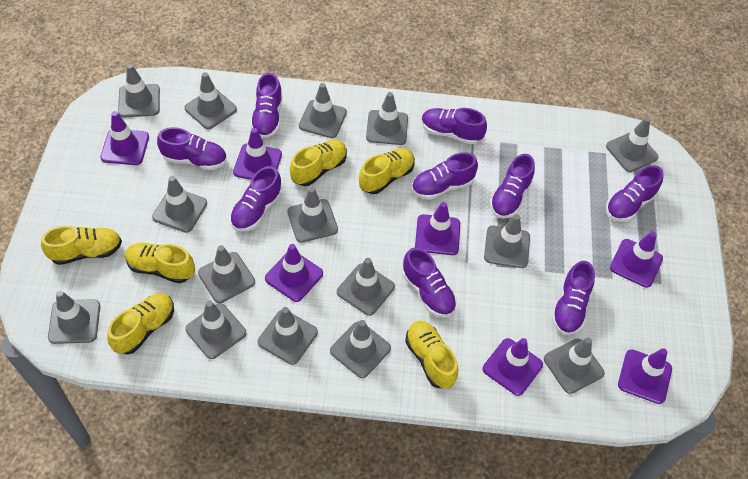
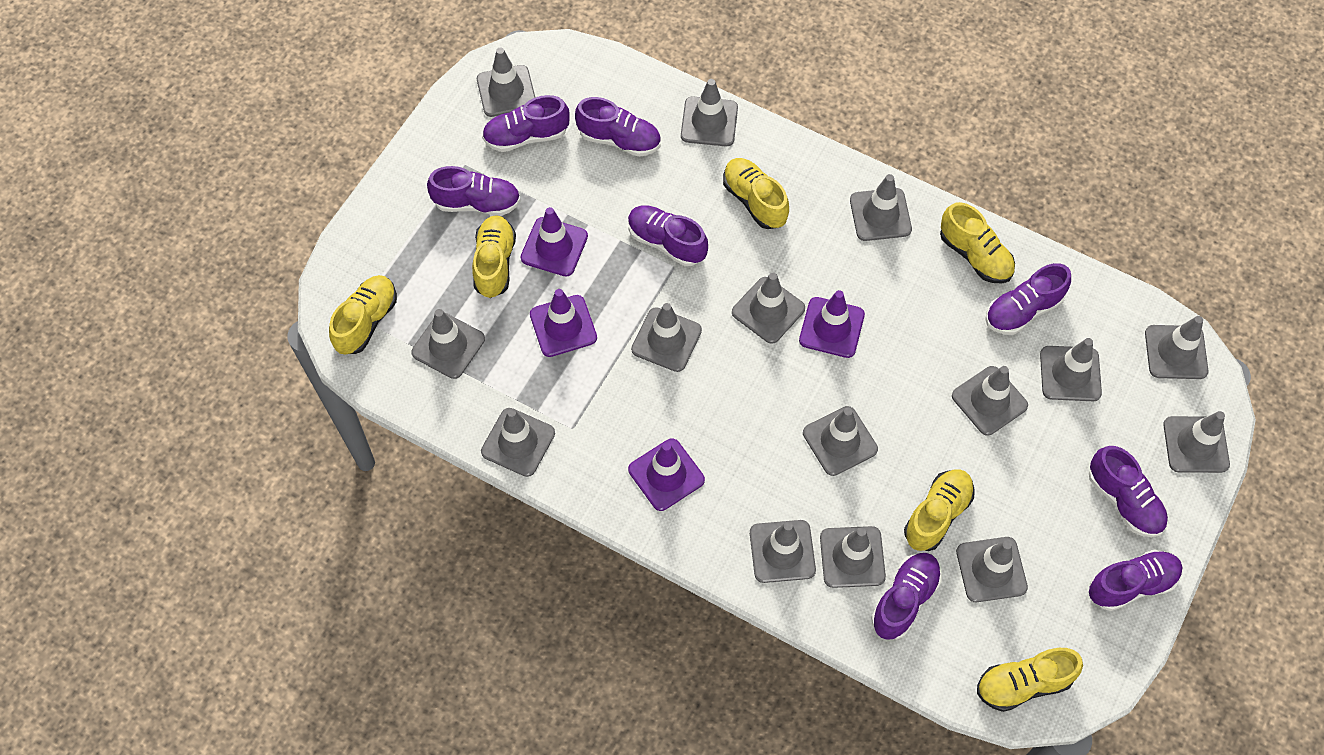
purple shoe: [157,127,227,170] [230,166,282,231] [250,72,282,138] [402,248,457,318] [412,152,478,200] [421,108,487,145] [490,154,535,218] [551,261,595,335] [606,165,664,222] = 9 -> [427,166,520,216] [482,95,570,152] [575,97,661,157] [628,206,708,266] [871,553,942,640] [985,263,1071,335] [1089,446,1168,537] [1089,549,1183,611] = 8
purple traffic cone: [100,111,149,165] [233,128,282,180] [265,244,323,302] [415,202,460,255] [483,338,543,396] [610,231,663,288] [618,348,672,404] = 7 -> [521,207,588,277] [530,289,597,357] [628,438,705,511] [799,290,865,358] = 4

